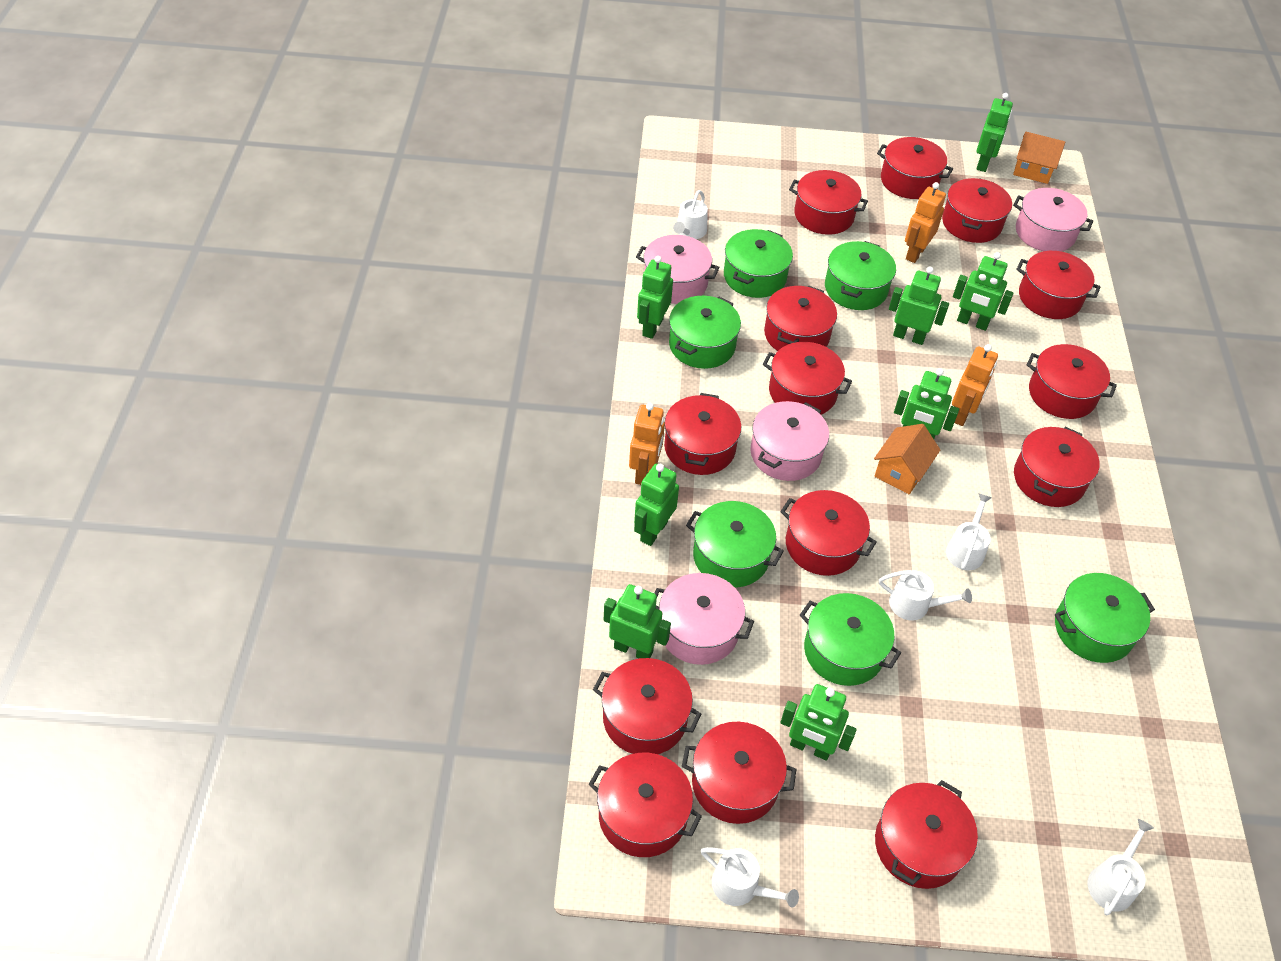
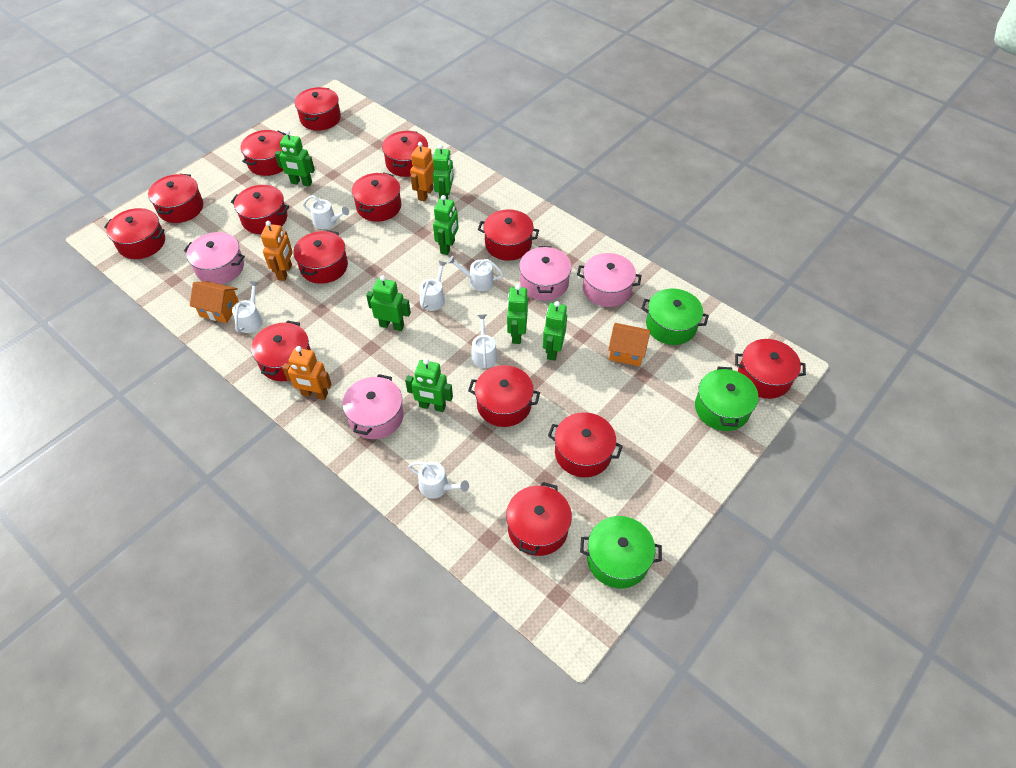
green pot: [669,296,741,369] [686,501,784,588] [724,229,793,298] [800,593,901,686] [825,241,896,310] [1055,573,1155,663] = 6 -> [580,516,662,588] [641,289,709,345] [695,367,758,431] = 3
green robot: [604,584,671,658] [634,464,679,546] [637,256,673,339] [781,684,857,760] [889,266,949,345] [894,368,959,439] [953,252,1014,331] [976,93,1013,172] = 8 -> [275,130,315,187] [366,276,411,331] [405,359,453,412] [433,144,454,199] [433,195,459,255] [507,285,528,344] [543,301,567,361] = 7
white watering can: [673,190,708,239] [701,847,799,907] [879,570,972,620] [946,493,992,570] [1088,819,1154,915] = 5 -> [232,281,263,333] [303,195,349,229] [408,461,469,499] [419,261,447,311] [447,256,504,291] [471,315,498,369] = 6

